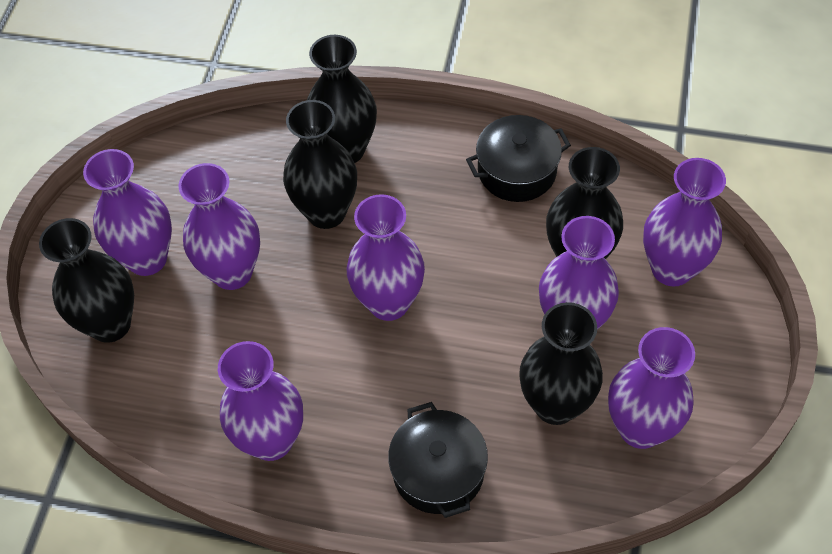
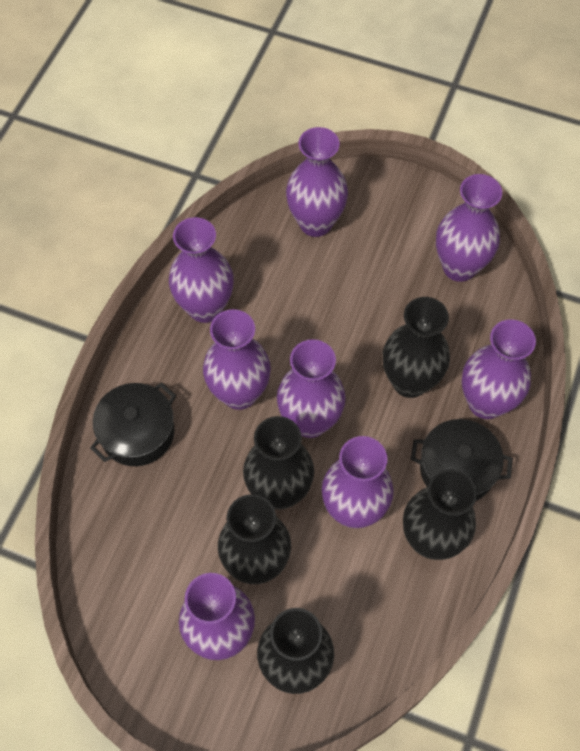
purple vase: [83,149,172,276] [178,163,260,290] [218,341,303,461] [347,194,425,321] [539,216,619,329] [608,327,695,449] [643,158,726,287] = 7 -> [169,217,234,323] [179,573,255,660] [203,309,271,410] [277,339,346,438] [286,127,348,237] [322,436,394,528] [436,174,502,282] [462,319,536,419] = 8

